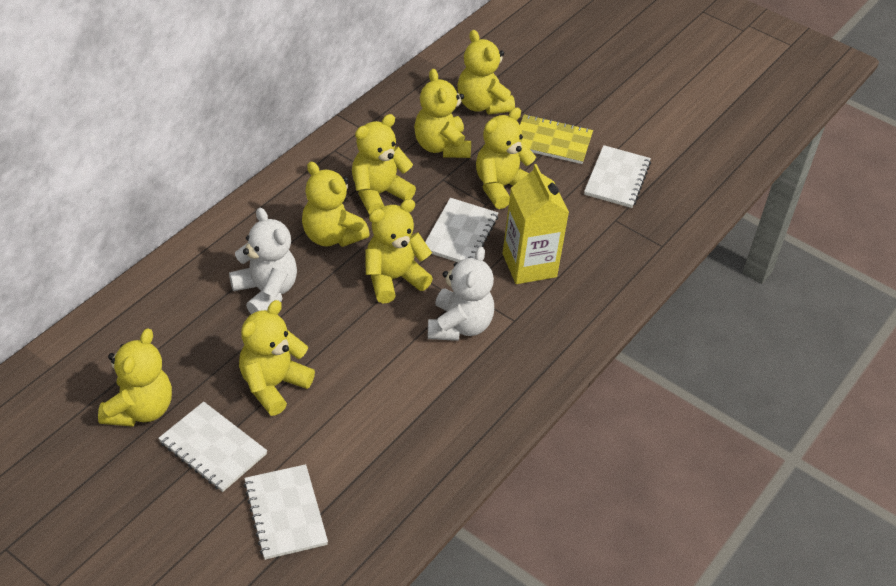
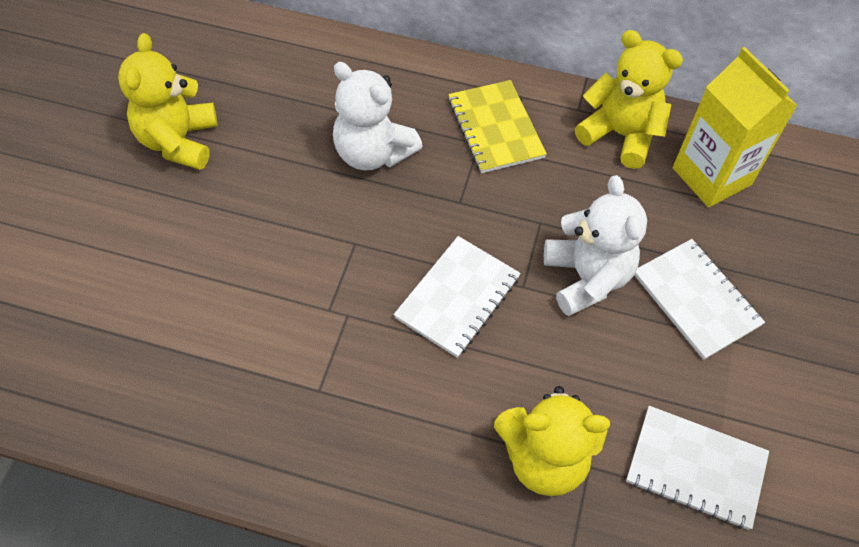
white notebook: [158,402,267,492] [243,464,328,560] [425,198,498,263] [584,145,651,208] = 4 -> [394,236,521,358] [626,406,769,530] [634,239,765,360] = 3
yellow teddy bear: [98,328,172,427] [239,300,315,416] [302,162,370,247] [352,114,416,215] [365,199,433,304] [414,69,471,158] [457,30,515,114] [476,108,536,209] = 8 -> [118,33,217,170] [494,386,610,496] [575,30,683,169] = 3

